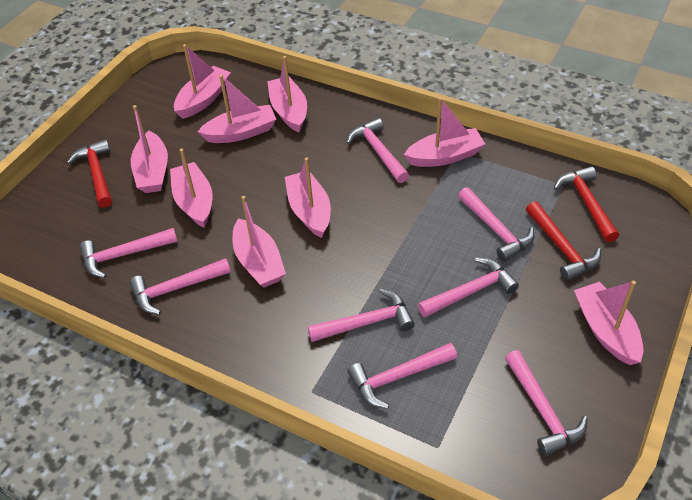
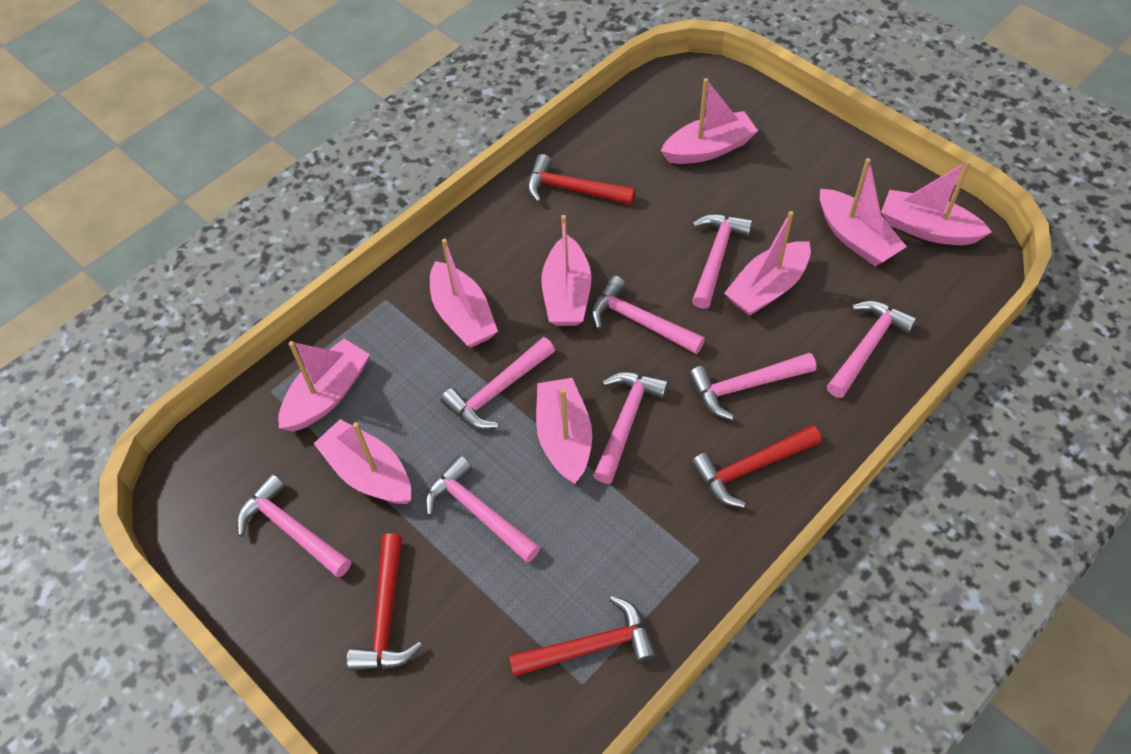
red hammer: [67,139,112,208] [526,201,601,281] [554,166,619,242] = 3 -> [346,534,422,671] [509,596,657,677] [527,154,635,205] [691,425,821,508] = 4

